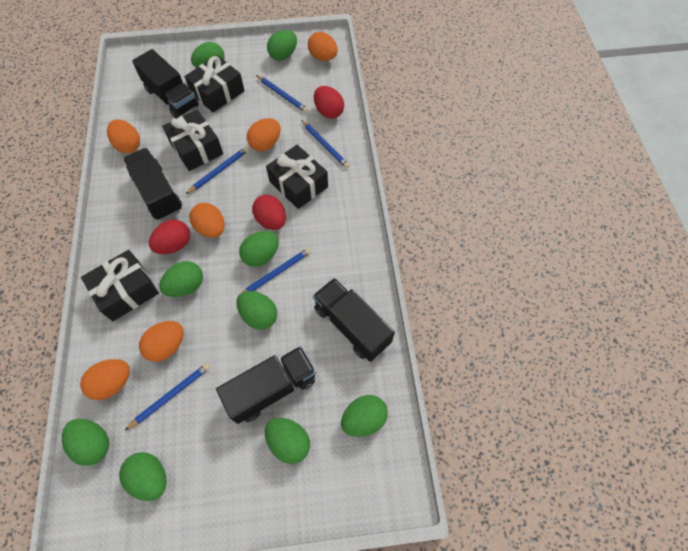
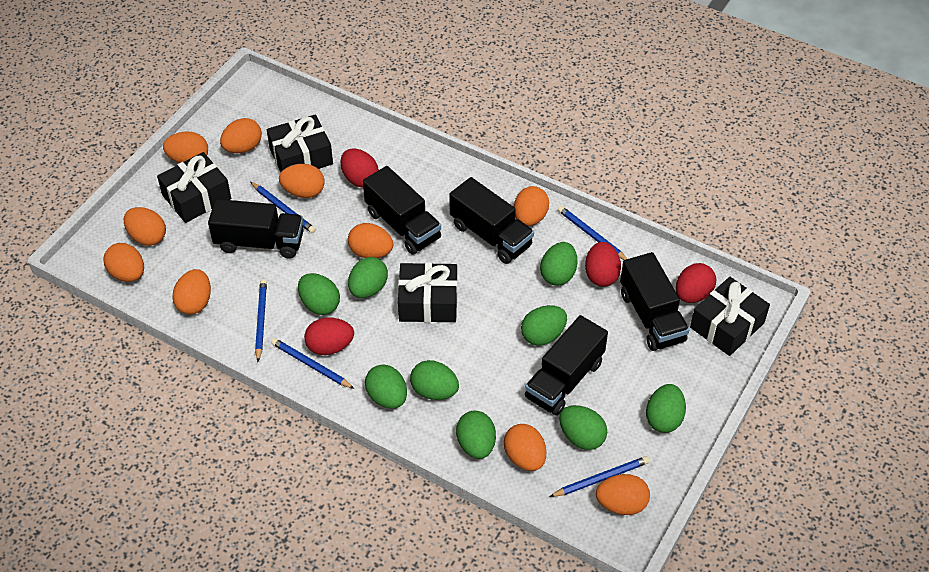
black truck: [123,148,182,220] [132,49,199,119] [216,346,316,424] [313,278,395,362] = 4 -> [208,199,304,259] [363,166,441,255] [449,177,534,264] [525,315,608,416] [620,252,689,351] = 5
orange egg: [80,359,130,400] [107,119,140,153] [139,321,184,362] [190,203,225,238] [247,118,281,151] [308,32,338,61] = 6 -> [103,243,144,282] [124,207,166,246] [163,131,208,163] [172,269,211,315] [220,118,262,153] [279,164,324,198] [348,223,393,258] [504,424,546,471] [514,186,549,226] [596,474,650,515] = 10
red egg: [149,220,190,254] [252,195,286,230] [314,86,344,119] = 3 -> [304,318,354,355] [341,148,379,187] [585,242,621,287] [676,263,716,303] = 4

